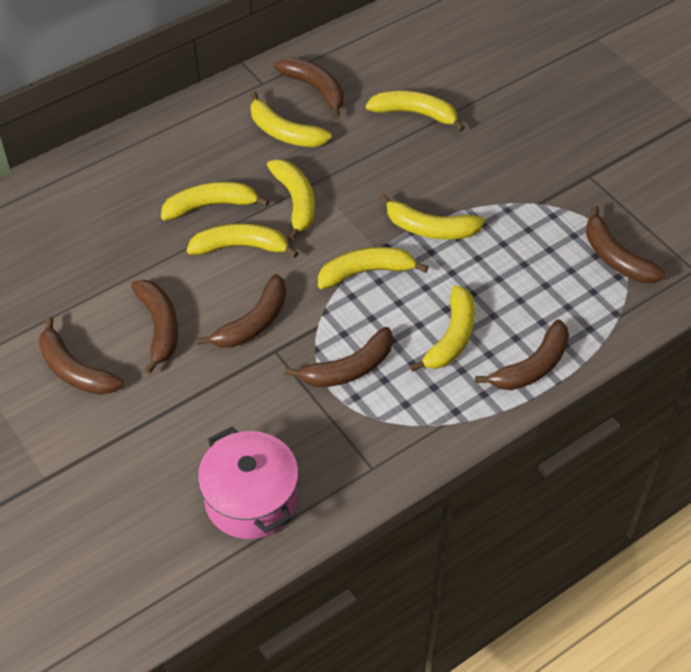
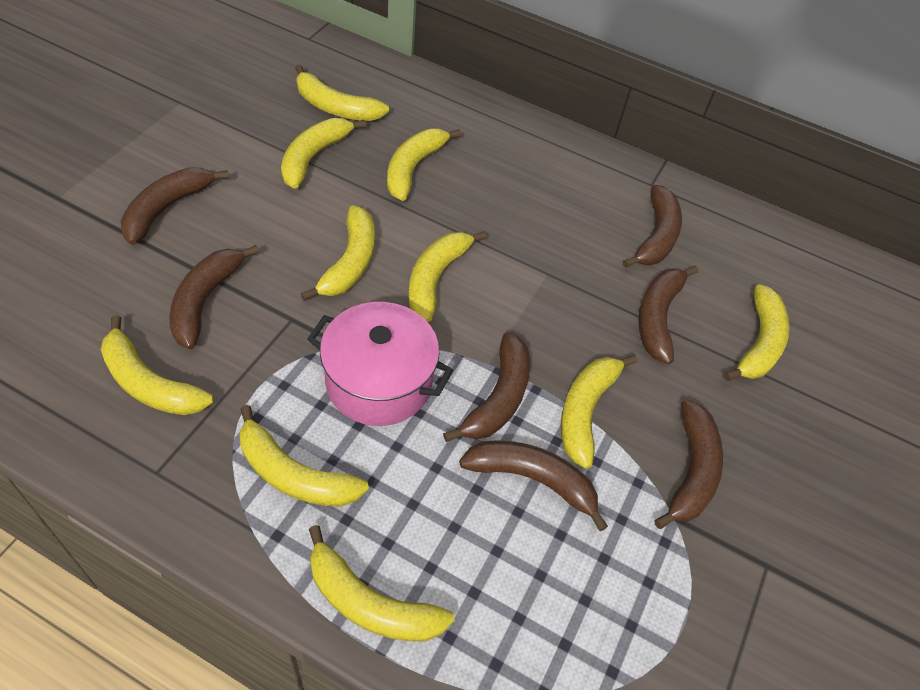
yellow banana: [161,182,269,221] [187,223,298,258] [250,91,332,147] [267,159,315,241] [318,247,428,289] [366,90,465,131] [379,193,485,240] [410,285,475,372] = 8 -> [101,315,213,415] [239,405,369,507] [281,118,366,189] [295,65,389,121] [301,205,375,301] [309,525,455,642] [387,129,461,201] [408,231,487,322] [561,355,637,469] [724,284,790,381] = 10

